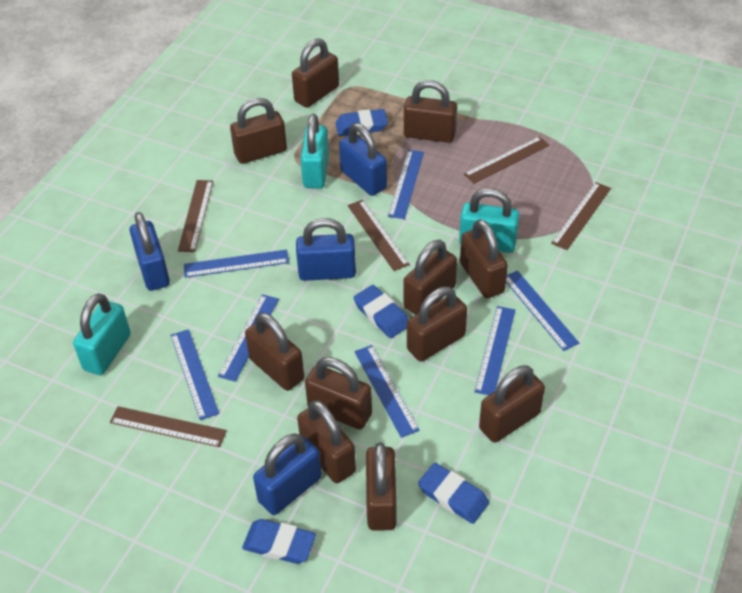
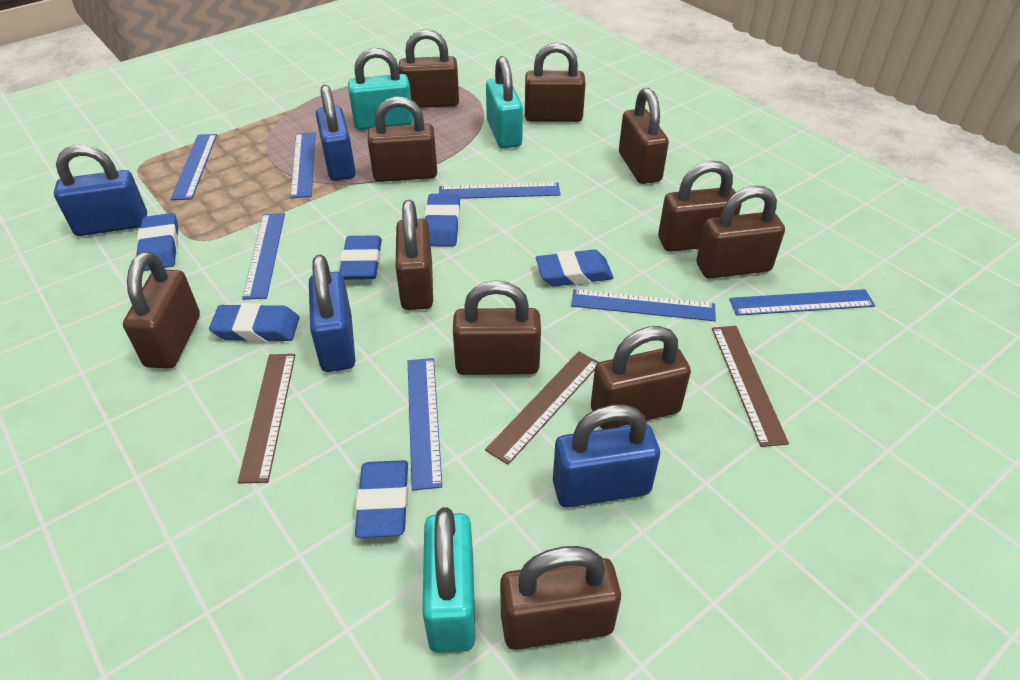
blue eraser: [242,519,316,564] [336,109,388,136] [353,285,408,338] [418,463,489,524] = 4 -> [136,213,178,271] [209,303,299,342] [339,235,382,280] [355,460,408,538] [424,194,460,246] [536,249,614,286] = 6
brown ruler: [110,406,227,447] [178,180,213,252] [348,200,410,271] [464,137,550,184] [551,182,611,250] = 5 -> [238,354,295,484] [485,351,600,465] [712,326,789,447] = 3

